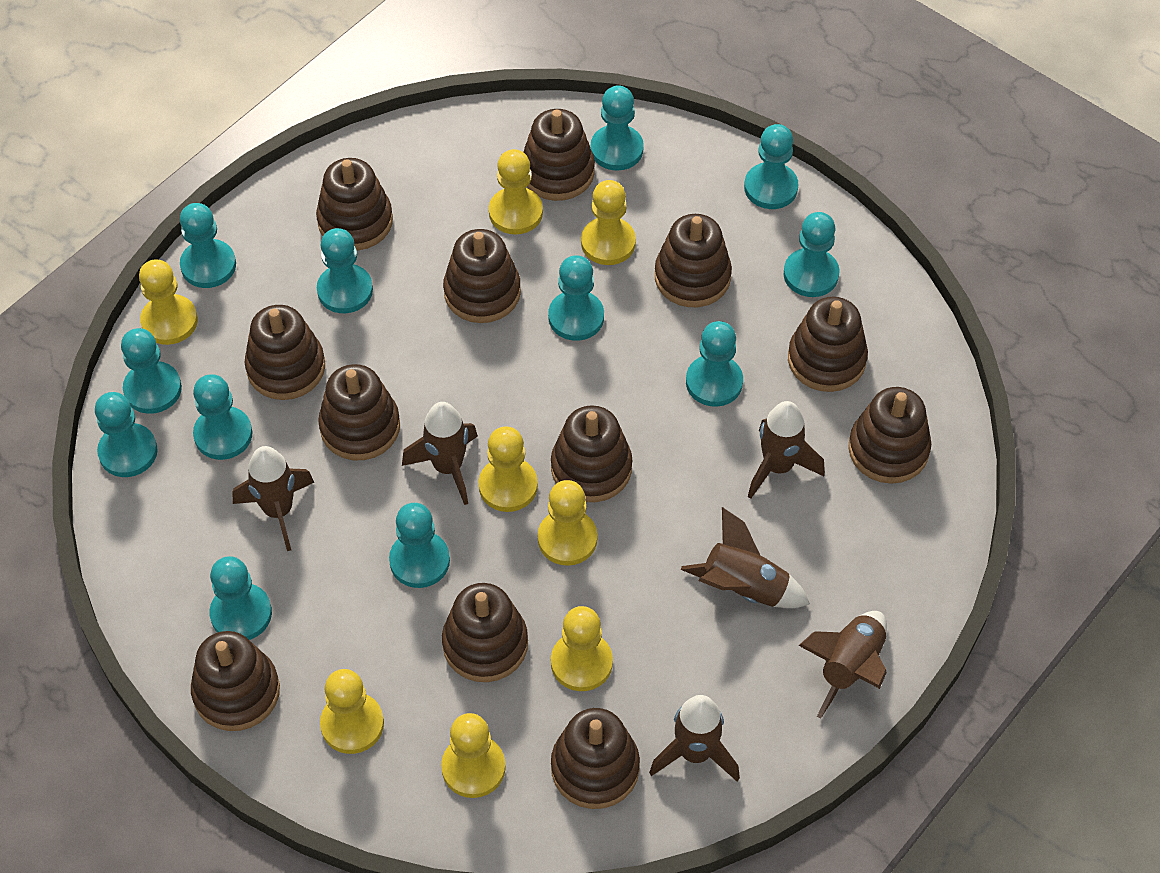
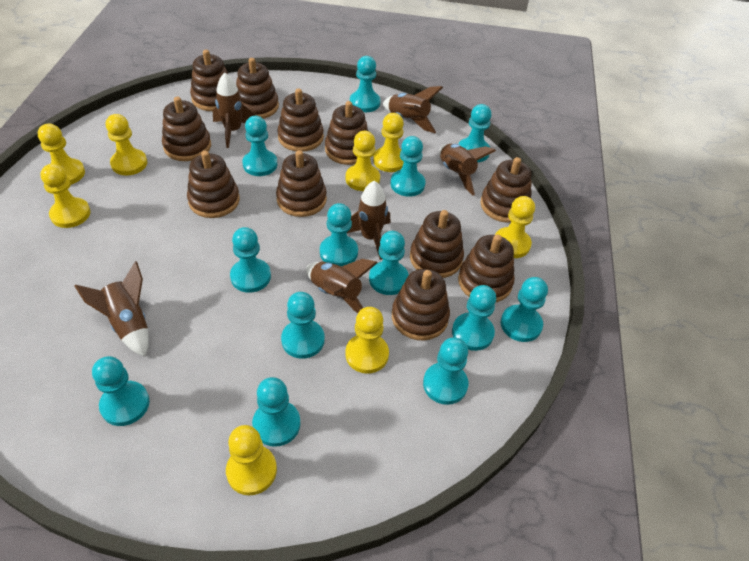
brown stacking toy: [191,631,280,731] [244,305,325,400] [316,158,393,251] [318,364,400,460] [442,583,528,682] [443,229,521,323] [523,109,595,201] [551,405,632,502] [551,708,640,809] [655,214,732,307] [788,297,868,392] [848,387,931,484] = 12 -> [162,97,211,161] [187,151,240,218] [190,50,228,111] [236,58,279,119] [276,150,327,217] [277,88,324,152] [325,101,368,165] [392,269,450,340] [410,210,464,278] [458,234,515,302] [480,157,531,223] = 11
turquoise pawn: [95,392,158,477] [121,328,182,414] [180,203,236,288] [193,374,252,460] [209,556,272,640] [317,228,373,313] [389,503,450,588] [548,255,604,341] [591,85,644,171] [686,321,743,407] [744,124,798,209] [784,212,839,297] = 12 -> [92,356,150,426] [230,227,271,293] [242,116,277,176] [252,377,300,447] [281,292,325,359] [320,203,358,266] [350,56,380,112] [369,231,409,295] [390,136,425,197] [423,337,468,405] [452,285,496,351] [458,104,492,162] [501,277,548,342] = 13

